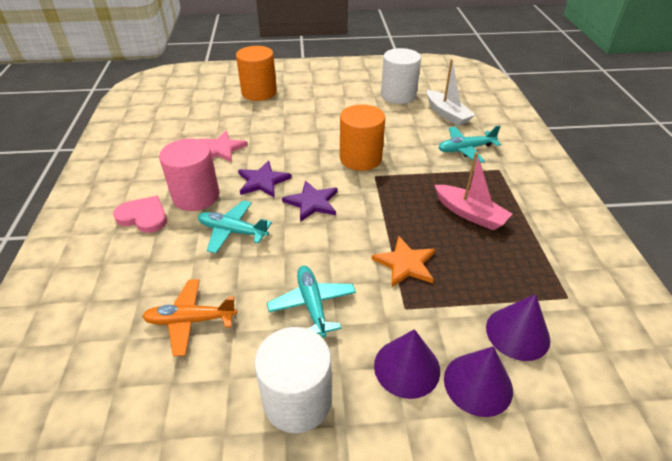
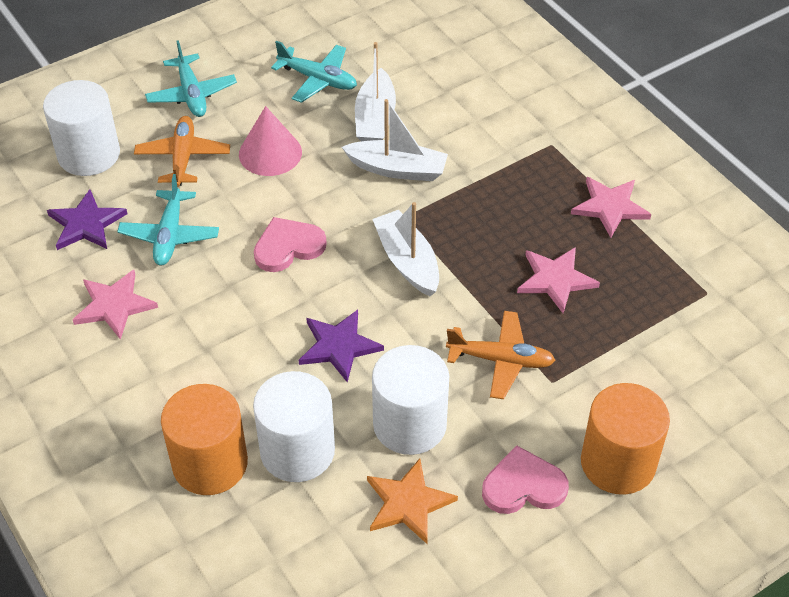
orange plane: [142,279,237,356] = 1 -> [134,116,230,187] [446,311,555,399] = 2
pink boat: [435,152,512,230] = 1 -> none = 0
pink cone: none = 0 -> [239,106,302,176] = 1
pink cylinder: [159,138,220,211] = 1 -> none = 0
pink heart: [113,196,167,233] = 1 -> [254,217,327,272] [482,445,569,514] = 2
pink star: [199,131,248,162] = 1 -> [73,270,158,340] [517,247,600,313] [571,177,651,238] = 3
purple cone: [374,329,440,399] [444,346,513,417] [486,294,550,361] = 3 -> none = 0
white boat: [427,59,475,126] = 1 -> [342,99,448,181] [355,42,396,141] [373,202,439,297] = 3
white cylinder: [254,327,332,433] [381,48,421,104] = 2 -> [43,80,120,176] [253,371,335,482] [372,345,449,455] = 3

